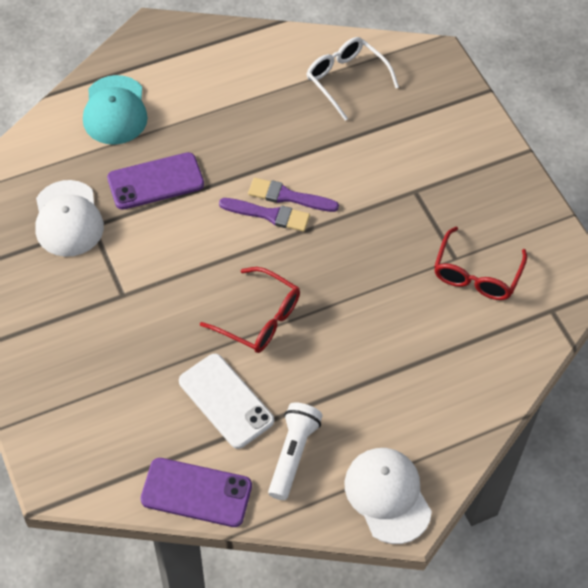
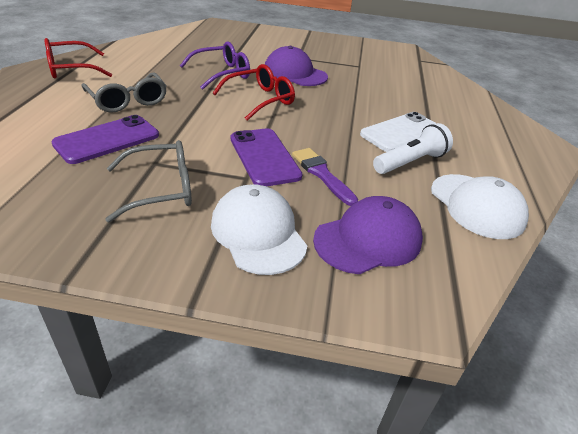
grey glasses: none = 0 -> [81,72,166,113] [105,140,192,222] = 2
purple brush: [219,198,310,232] [248,178,339,212] = 2 -> [292,148,358,206] = 1
purple cap: none = 0 -> [265,46,328,86] [313,196,423,274] = 2
purple glasses: none = 0 -> [180,41,250,90] = 1
turquoise cap: [83,75,148,145] = 1 -> none = 0
white glasses: [307,37,399,121] = 1 -> none = 0

